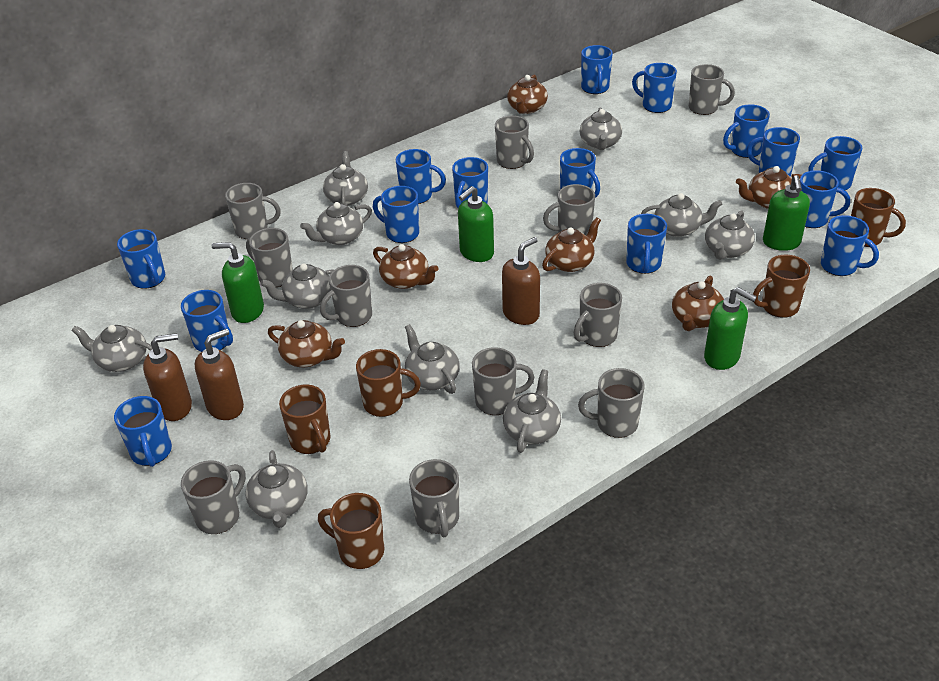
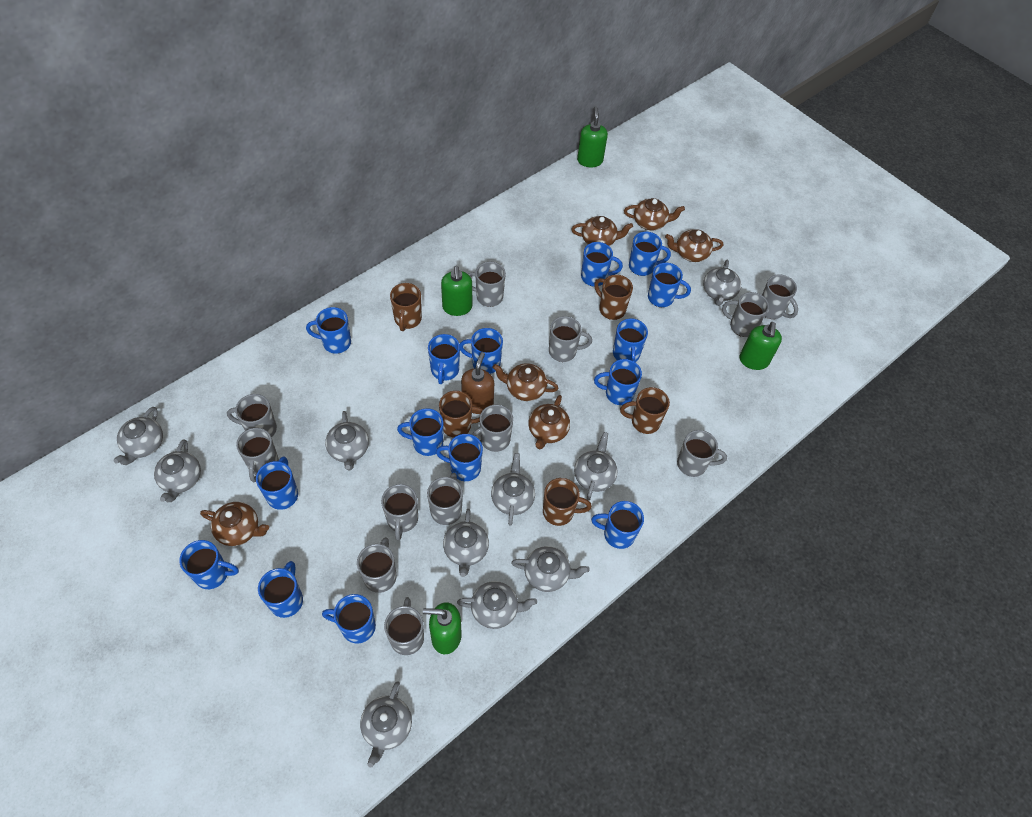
brown soap dispenser: [143,333,192,421] [195,328,244,420] [502,237,540,325] = 3 -> [461,352,494,414] = 1
grey mug: [181,460,246,534] [225,183,281,239] [246,228,293,287] [320,265,372,327] [409,459,459,537] [472,347,534,415] [495,116,534,169] [543,184,595,235] [574,283,622,347] [578,368,645,438] [689,64,735,115] = 11 -> [227,394,277,437] [236,428,279,482] [357,537,397,593] [381,484,418,541] [384,597,424,655] [427,473,463,525] [468,262,506,307] [471,404,513,452] [549,316,592,362] [677,430,727,477] [722,292,769,337] [762,274,798,319] = 12

